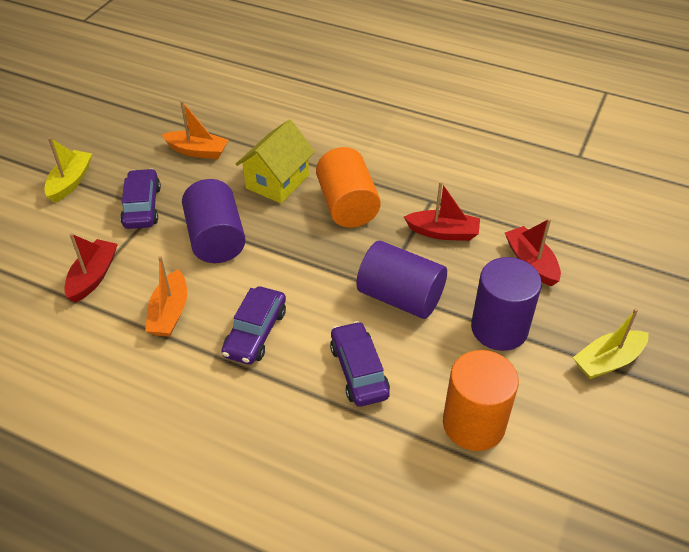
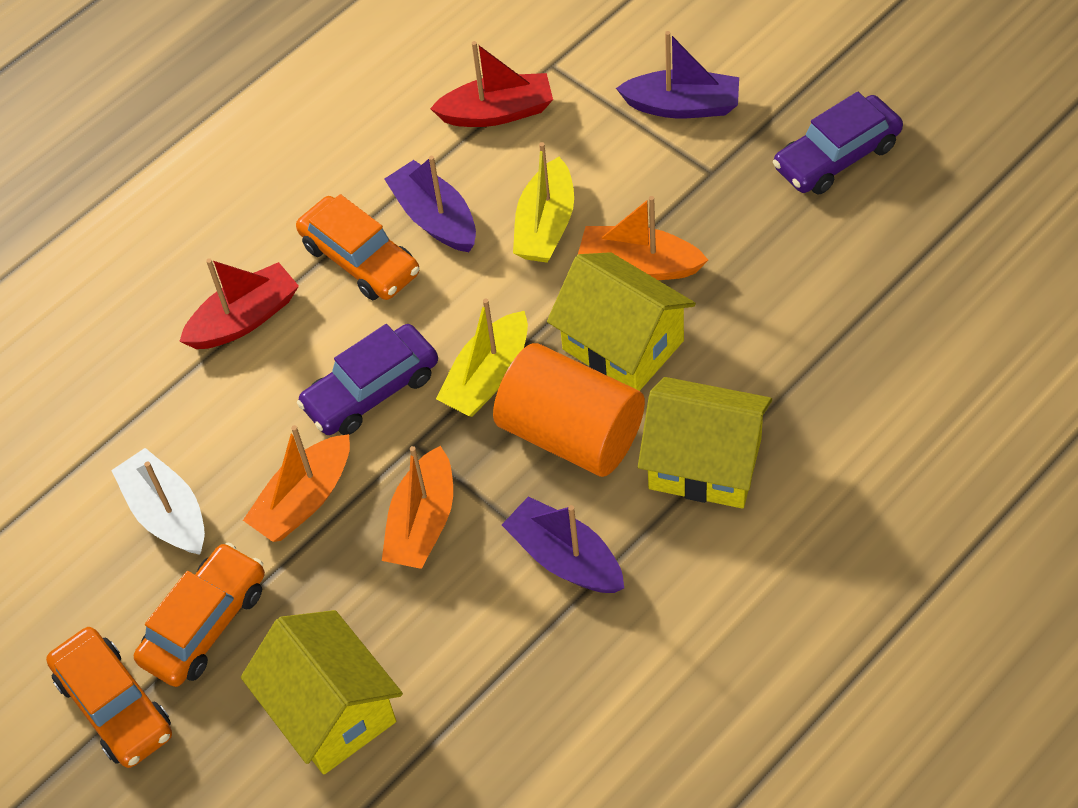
orange boat: [145,256,187,337] [162,100,229,159] = 2 -> [243,425,350,542] [382,446,453,569] [578,196,708,280] = 3
orange car: none = 0 -> [46,627,172,768] [134,542,265,687] [296,194,419,300] = 3
orange cylinder: [316,147,381,228] [443,350,519,451] = 2 -> [493,343,645,477] = 1
purple boat: none = 0 -> [384,156,476,252] [502,496,624,593] [616,31,739,118] = 3
purple car: [120,169,161,229] [222,286,286,365] [330,321,390,407] = 3 -> [297,324,438,435] [773,92,903,195] = 2
purple cylinder: [182,179,246,263] [356,241,447,319] [471,257,542,351] = 3 -> none = 0
red boat: [64,233,118,303] [404,181,480,241] [505,218,561,286] = 3 -> [179,258,299,349] [430,41,553,127] = 2
white boat: none = 0 -> [111,448,205,555] = 1
yellow house: [236,119,315,203] = 1 -> [241,610,403,774] [547,252,696,391] [638,377,772,508] = 3

